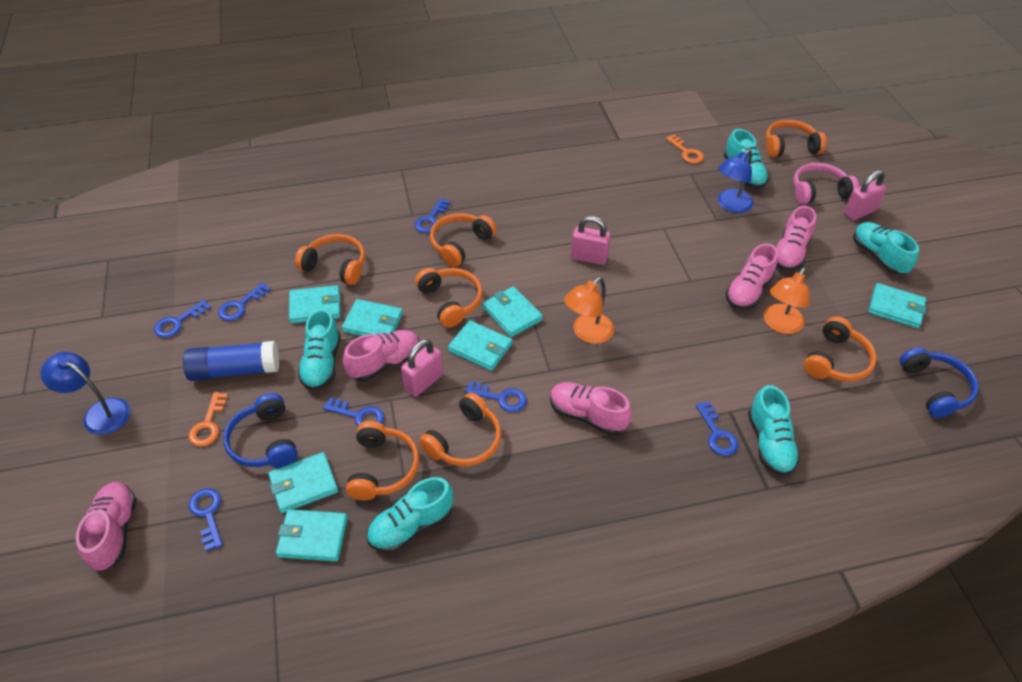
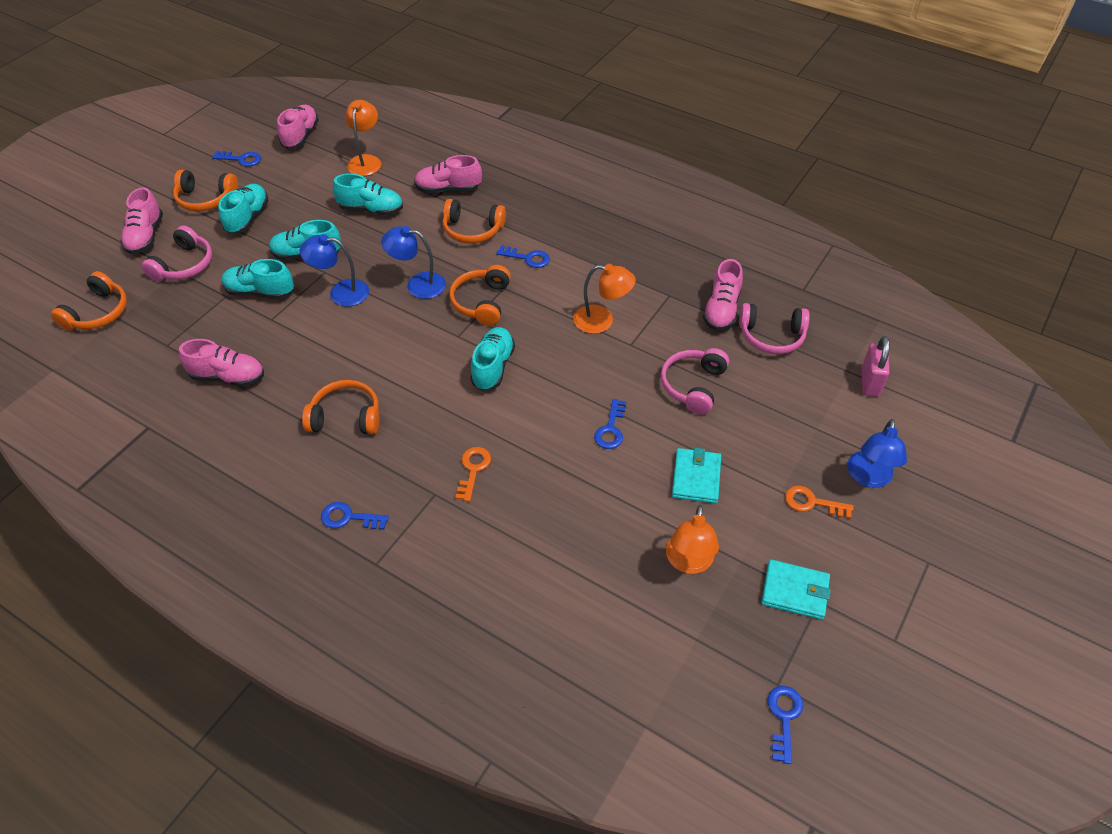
blue glue stick: [183,341,279,381] = 1 -> none = 0
blue headphones: [223,393,298,468] [900,347,979,418] = 2 -> none = 0
blue key: [154,300,211,338] [188,488,223,551] [218,283,271,321] [323,397,385,426] [414,198,451,233] [465,381,527,412] [696,401,738,456] = 7 -> [212,151,261,167] [321,502,389,530] [496,245,550,268] [594,399,626,449] [768,686,803,764] = 5
blue lamp: [41,352,130,435] [718,149,754,213] = 2 -> [299,234,369,306] [381,226,446,299] [847,419,907,488] = 3
orange headphones: [295,234,365,285] [346,421,419,500] [415,268,483,328] [419,392,501,466] [430,213,497,267] [766,120,827,157] [804,316,877,382] = 7 -> [51,271,127,331] [173,170,238,211] [302,380,380,434] [443,199,506,243] [449,265,511,326] = 5
orange lamp: [564,277,614,344] [764,268,810,334] = 2 -> [345,100,381,176] [573,264,636,334] [666,505,719,574] = 3
pink headphones: [794,163,859,204] = 1 -> [142,226,212,281] [661,348,729,414] [739,303,810,354] = 3
pink padlock: [401,339,443,397] [571,216,611,265] [844,170,887,220] = 3 -> [862,336,890,397] = 1
turquoise wallet: [268,452,338,513] [276,509,348,562] [289,285,341,324] [342,299,403,336] [448,320,512,371] [483,287,543,337] [868,283,927,328] = 7 -> [672,448,721,504] [761,559,831,620] = 2

